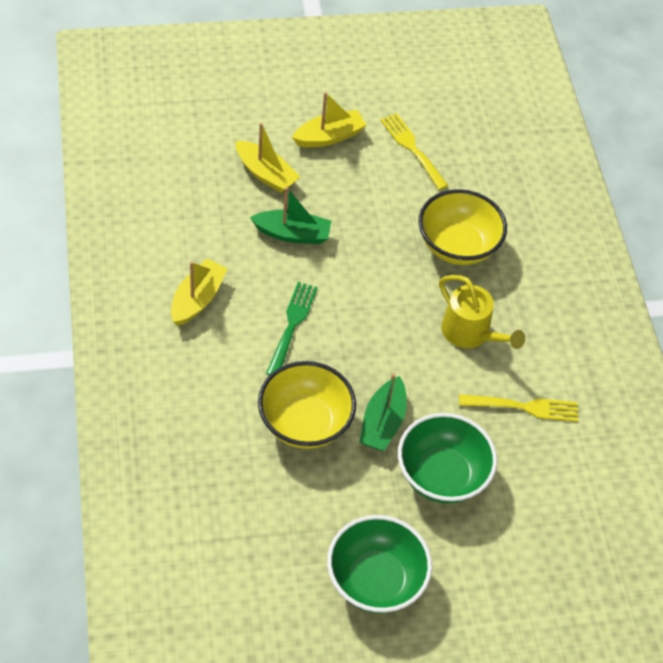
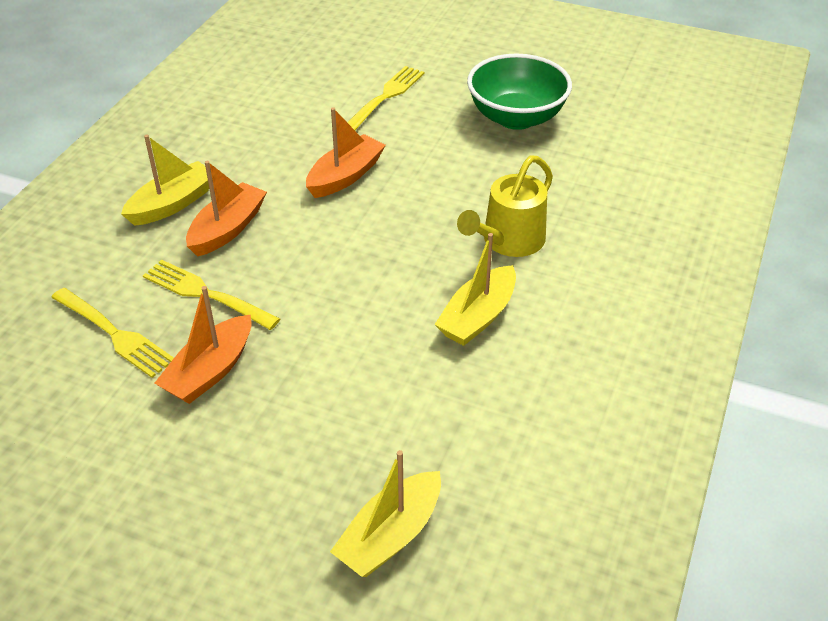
green boat: [250,187,331,244] [359,373,407,451] = 2 -> none = 0
green bowl: [327,515,432,613] [398,413,497,503] = 2 -> [467,54,572,130] = 1
green fork: [266,282,318,376] = 1 -> none = 0
orange boat: none = 0 -> [154,286,251,404] [186,161,267,257] [306,107,386,198] = 3
yellow bowl: [258,361,356,449] [418,189,507,265] = 2 -> none = 0
yellow fork: [380,113,449,190] [459,394,578,422] = 2 -> [51,288,174,378] [143,260,280,330] [347,66,424,130] = 3

